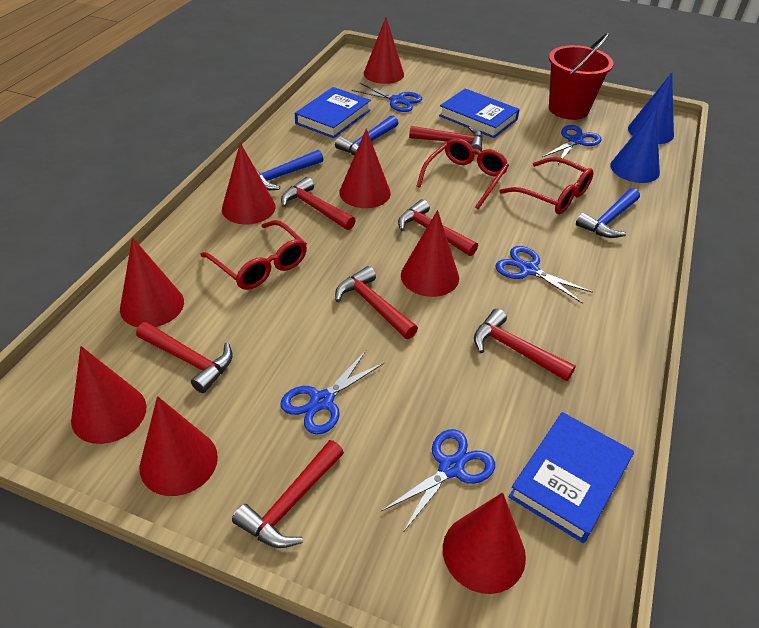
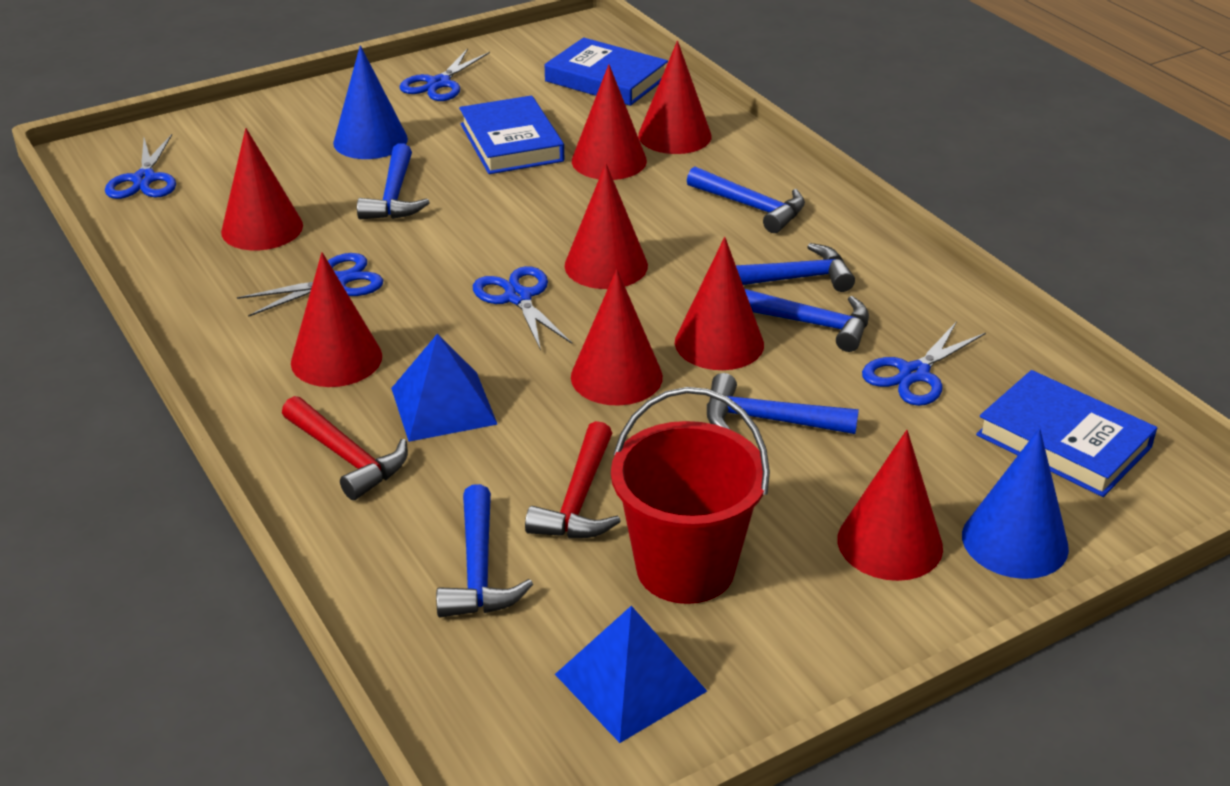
blue hammer: [255,150,323,190] [335,115,398,155] [576,188,640,238] = 3 -> [357,143,430,219] [436,484,533,617] [687,166,805,233] [707,373,859,434] [736,243,855,292] [745,289,869,352] = 6
blue pyramid: none = 0 -> [391,334,498,442] [555,606,707,743] = 2
red glasses: [200,220,307,290] [417,138,509,209] [499,157,594,214] = 3 -> none = 0
red hammer: [136,322,233,393] [232,440,344,548] [281,177,356,230] [335,266,418,339] [398,199,478,256] [409,126,483,155] [474,309,576,381] = 7 -> [282,396,408,500] [525,421,621,538] = 2

